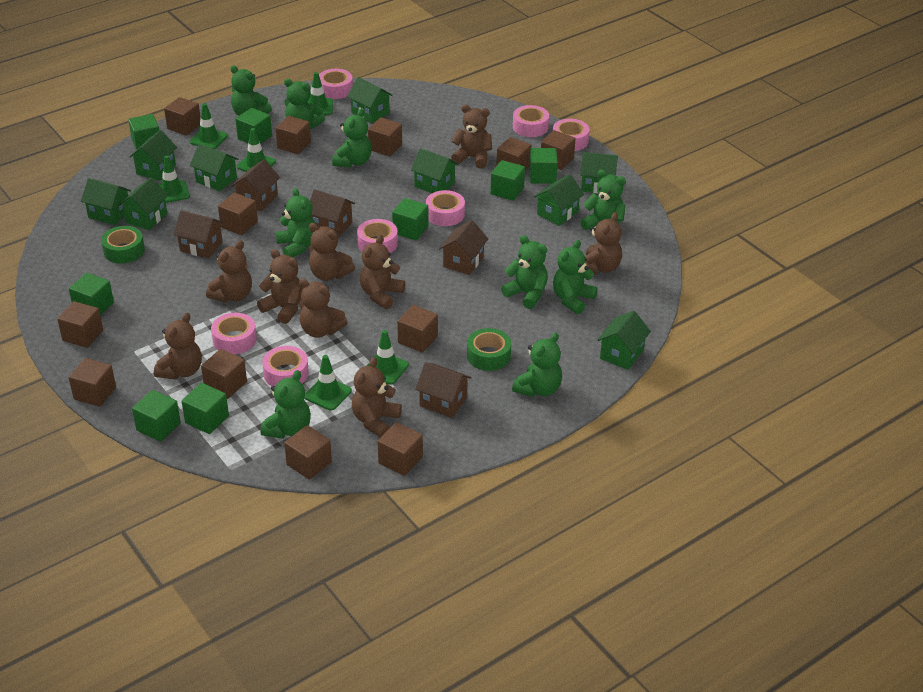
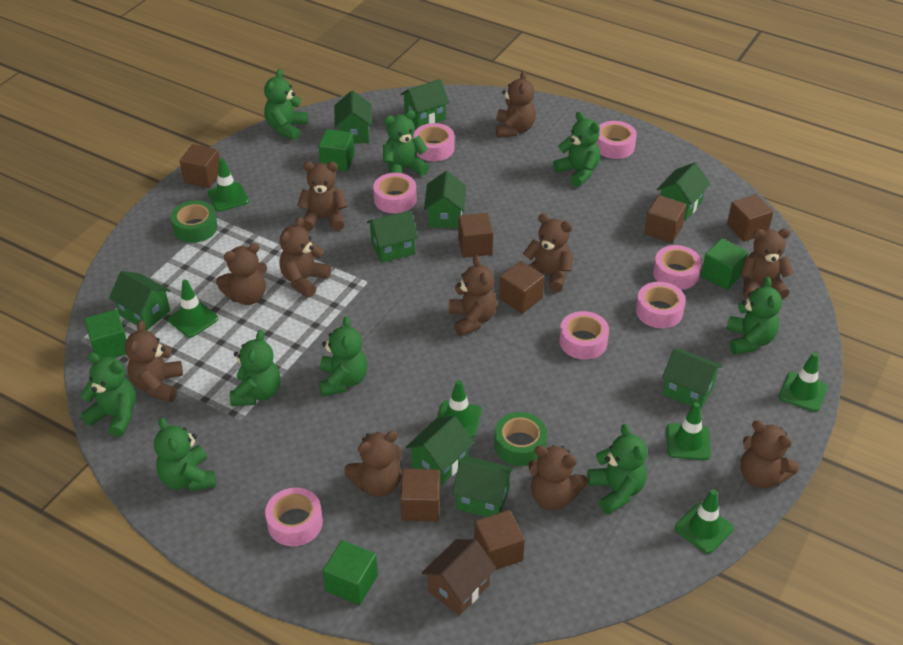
brown cube: [57,301,103,348] [68,358,116,407] [164,97,201,136] [201,349,247,399] [218,193,258,235] [275,116,311,154] [284,425,332,480] [368,117,402,156] [378,422,423,476] [397,305,438,353] [496,137,532,170] [541,130,576,170] = 12 -> [180,144,220,188] [400,469,440,521] [458,213,493,258] [474,510,525,570] [499,261,545,314] [644,195,686,243] [727,194,774,242] = 7
brown house: [173,210,224,259] [232,159,280,211] [310,189,355,238] [415,362,472,418] [439,220,488,275] = 5 -> [422,539,496,616] = 1
brown teddy bear: [154,313,202,380] [206,240,252,303] [257,249,303,324] [299,278,348,338] [309,223,355,281] [352,357,402,438] [360,235,405,309] [451,105,492,169] [585,212,622,275] = 9 -> [125,320,183,402] [216,243,267,305] [279,217,331,298] [297,162,348,231] [344,431,402,497] [449,255,497,336] [496,71,536,138] [523,214,573,292] [528,445,588,510] [740,228,794,300] [741,420,799,488] = 11
green cube: [69,273,114,315] [128,114,159,150] [132,390,181,442] [181,383,229,434] [235,108,272,144] [392,198,428,240] [490,160,525,201] [529,148,558,184] = 8 -> [84,309,127,358] [319,129,355,171] [323,540,378,605] [701,238,748,290] = 4

